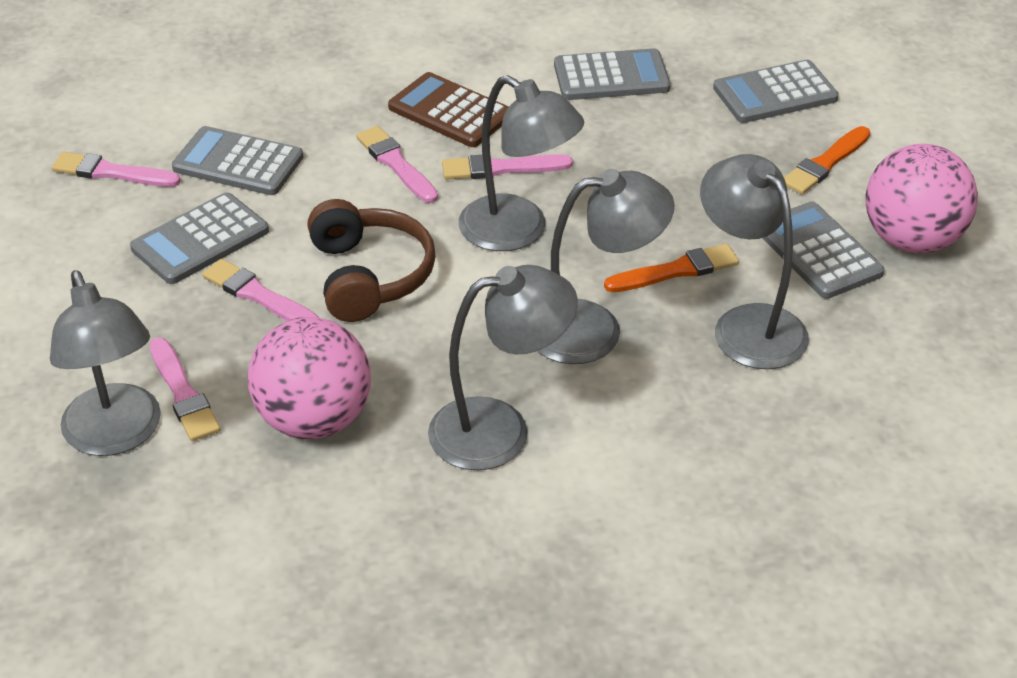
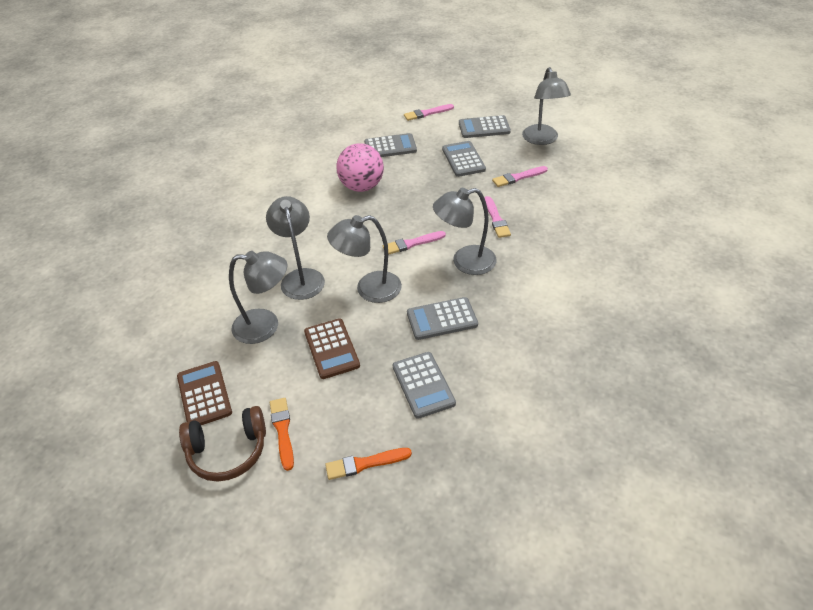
brown calculator: [388,72,509,147] = 1 -> [177,361,232,425] [304,318,360,379] = 2
pink ball: [248,317,371,439] [866,144,978,253] = 2 -> [336,143,384,192] = 1
pink brush: [52,152,181,187] [150,337,220,441] [202,259,319,321] [356,126,438,203] [442,155,573,180] = 5 -> [383,231,446,255] [404,104,454,121] [485,196,511,238] [492,166,548,187] = 4

